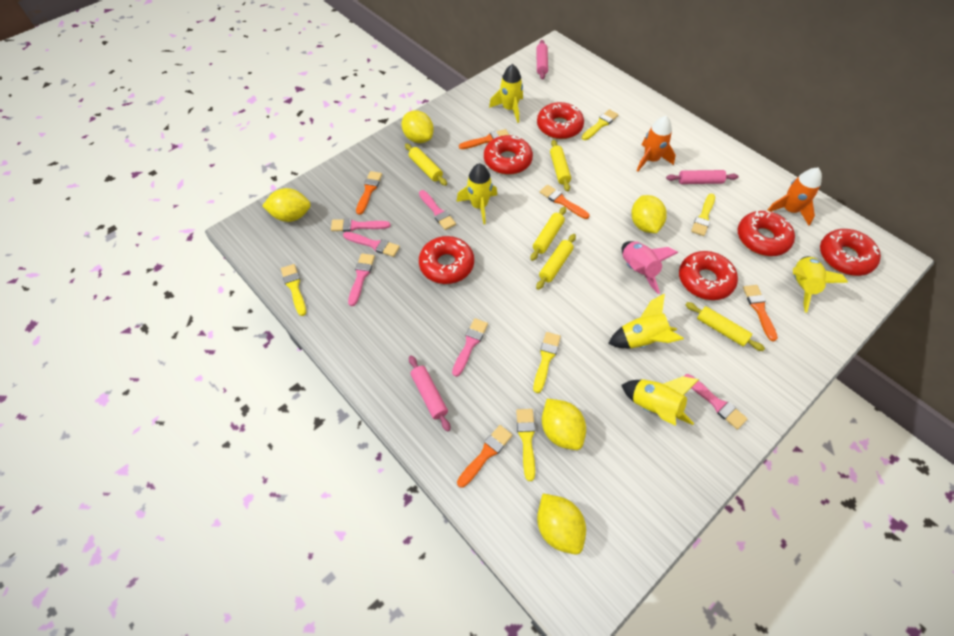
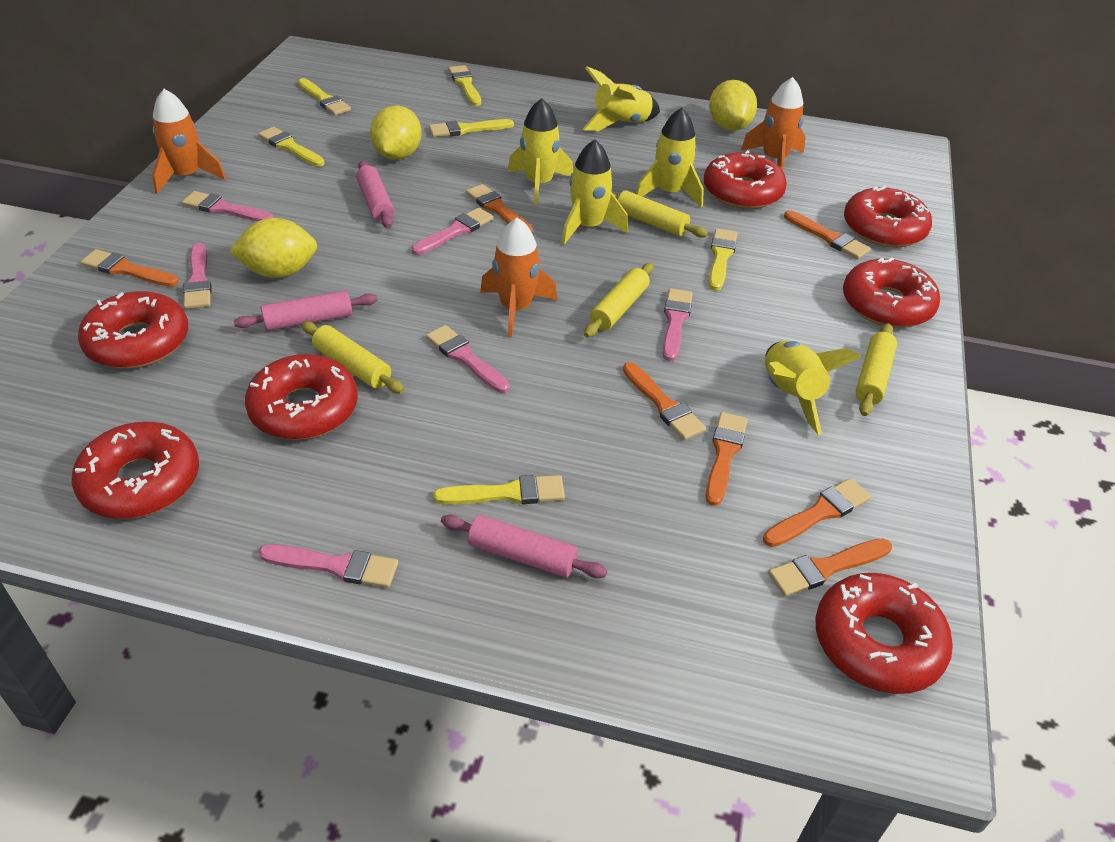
orange brush: [356,171,382,215] [457,425,513,488] [459,129,509,149] [540,185,590,219] [743,285,778,342] = 5 -> [81,249,179,287] [466,184,533,232] [623,362,706,440] [706,412,747,506] [763,478,871,547] [768,538,892,597] [784,210,871,259] = 7
orange rocket: [637,116,676,172] [768,168,822,225] = 2 -> [152,89,226,194] [480,218,557,338] [741,77,806,171] = 3
pink rocket: [622,241,678,294] = 1 -> none = 0
red donut: [419,236,474,284] [484,135,533,175] [537,102,584,139] [679,251,738,300] [738,210,795,256] [820,229,881,276] = 6 -> [72,422,199,519] [78,291,188,369] [245,354,358,440] [704,150,787,209] [815,573,953,694] [843,258,940,328] [844,186,932,248] = 7
yellow brush: [281,264,306,316] [516,409,535,481] [533,332,561,393] [582,109,619,140] [691,193,715,236] = 5 -> [258,127,325,167] [298,78,351,115] [429,119,514,137] [433,475,565,504] [448,65,481,106] [709,228,737,291] = 6
yellow lemon: [262,188,311,222] [402,110,434,143] [537,494,586,555] [542,399,586,450] [631,195,667,233] = 5 -> [229,218,317,278] [370,106,422,160] [709,80,757,131] = 3
yellow rolling pin: [405,143,447,186] [531,207,566,261] [536,234,576,290] [550,140,571,192] [686,302,765,351] = 5 -> [301,321,404,394] [584,263,654,338] [612,190,708,238] [856,323,897,416] = 4

